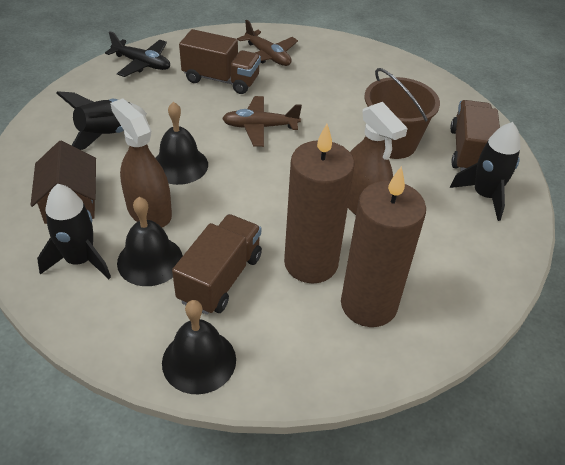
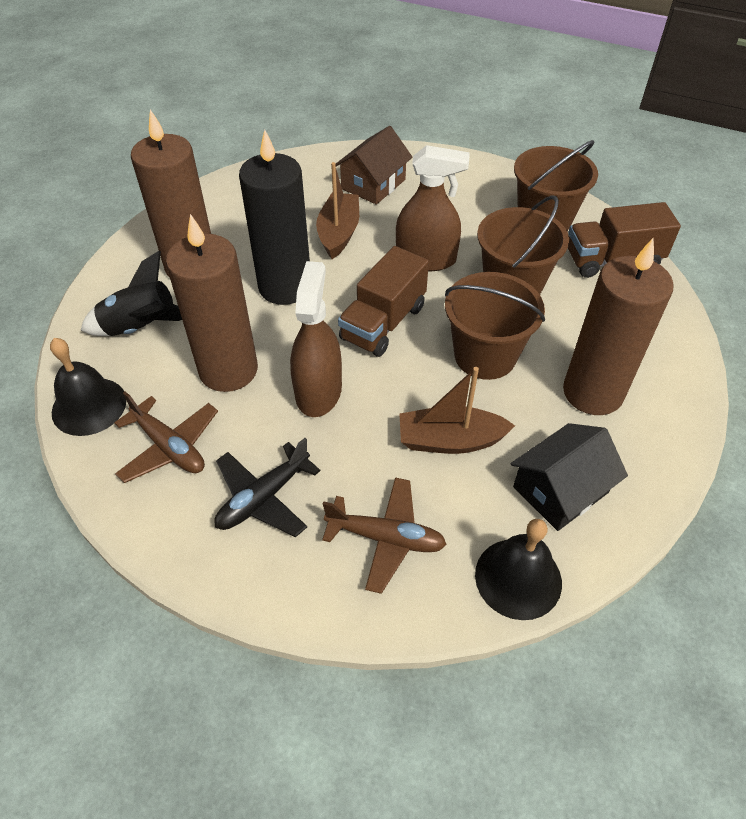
black bell: [117,197,183,286] [156,102,208,185] [162,300,236,394] = 3 -> [50,338,127,436] [475,519,562,620] = 2
black candle: none = 0 -> [239,130,310,305] = 1
black house: none = 0 -> [511,423,628,531] = 1
black rocket: [37,184,111,279] [56,91,147,150] [450,122,521,221] = 3 -> [81,251,182,336] = 1
brown boat: none = 0 -> [316,162,359,259] [399,367,515,454] = 2
brown bucket: [364,68,440,159] = 1 -> [445,272,545,380] [477,195,569,295] [514,140,598,231] = 3
brown candle: [284,124,355,284] [341,166,426,327] = 2 -> [131,109,211,276] [166,214,258,392] [563,238,674,415] = 3
brown truck: [172,214,262,315] [179,29,261,94] [450,100,500,171] = 3 -> [338,246,429,357] [568,202,681,278] = 2

